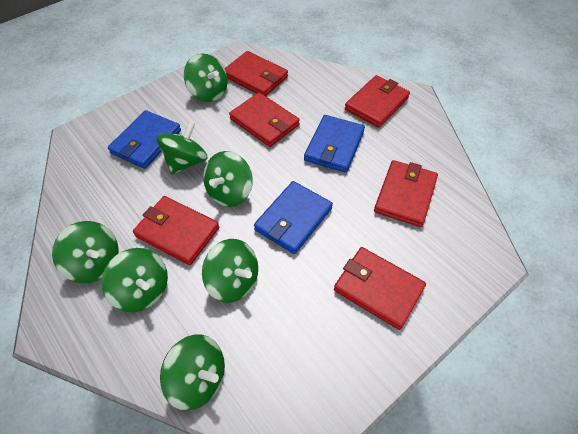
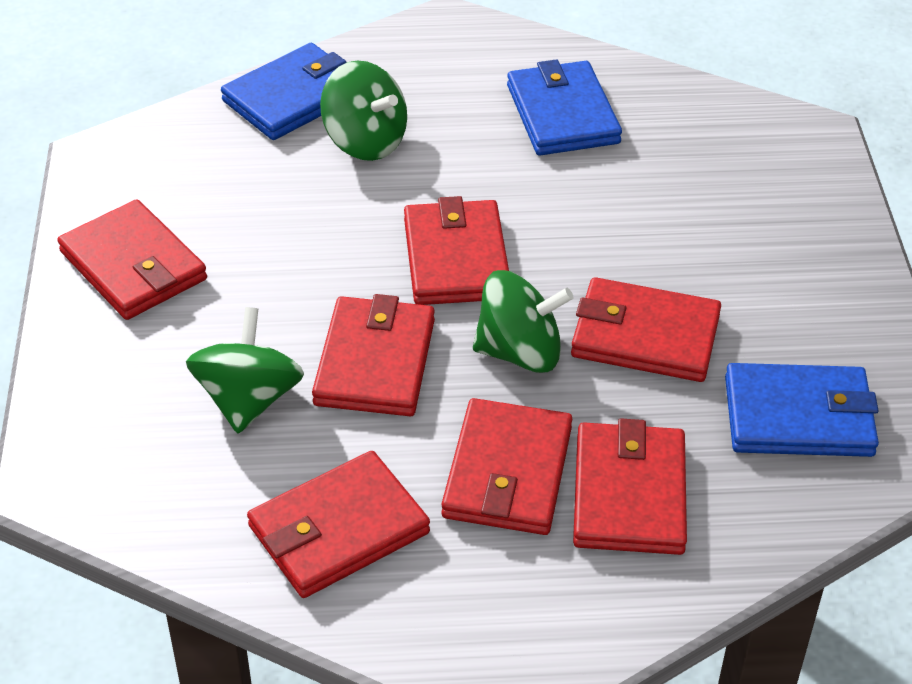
green spinning top: [52,221,119,283] [102,248,168,312] [156,121,207,175] [160,334,225,411] [184,54,228,102] [202,239,258,303] [203,151,253,207] = 7 -> [186,307,304,433] [320,61,407,161] [473,270,573,373] = 3
red wallet: [133,196,219,265] [224,51,288,96] [229,92,300,147] [334,247,426,330] [345,75,410,128] [374,160,438,227] = 6 -> [57,199,207,320] [247,451,430,598] [312,294,435,416] [404,196,509,305] [441,398,572,535] [571,277,721,382] [573,418,687,555] = 7

